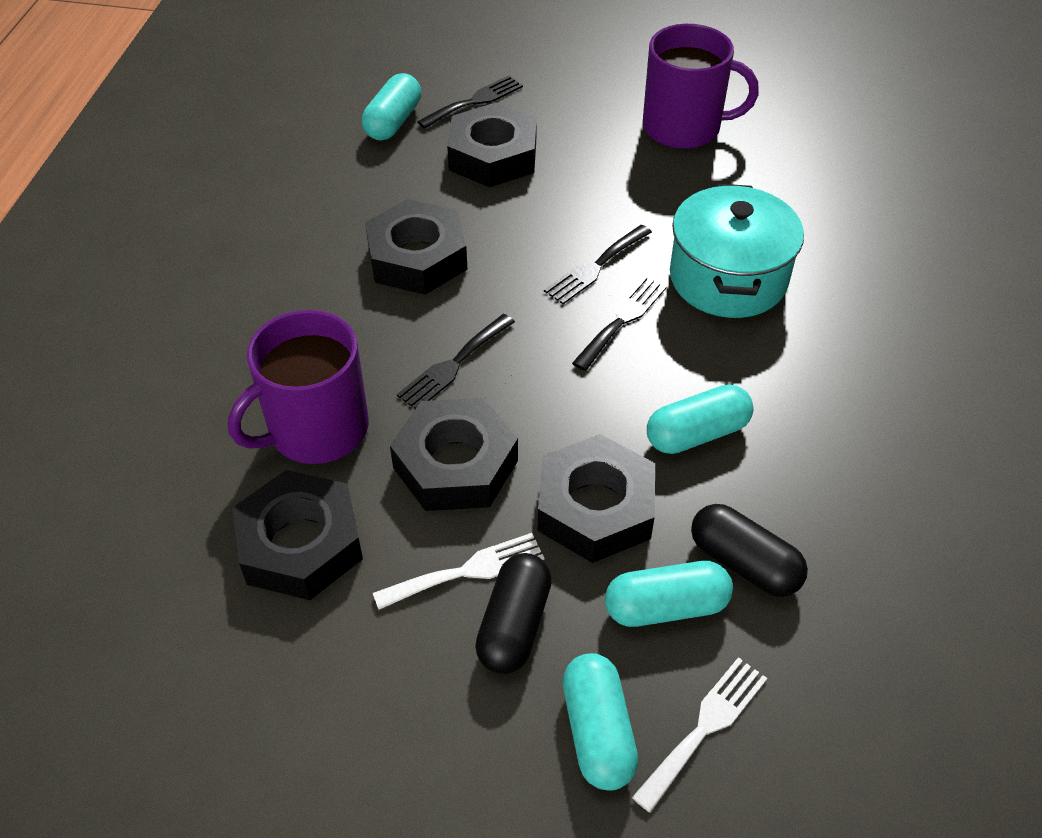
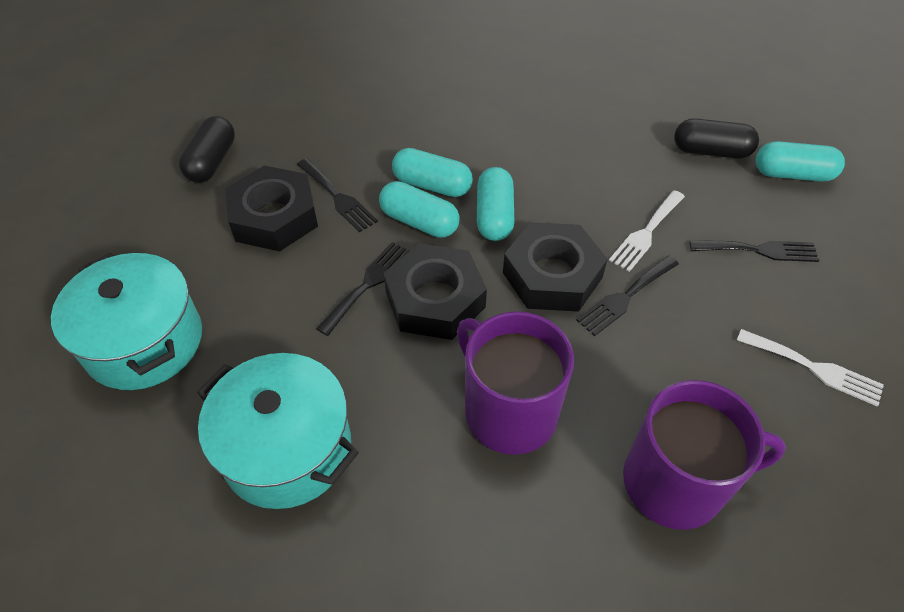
black nut: [232,470,363,600] [365,199,468,295] [390,398,518,511] [447,103,537,187] [538,434,655,563] = 5 -> [225,165,318,252] [384,243,487,340] [503,222,608,312] = 3
turquoise pot: [670,184,804,318] = 1 -> [51,253,202,390] [197,353,359,509] = 2

